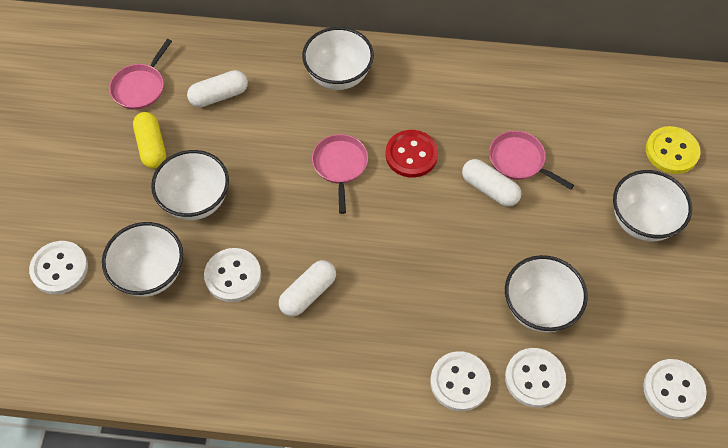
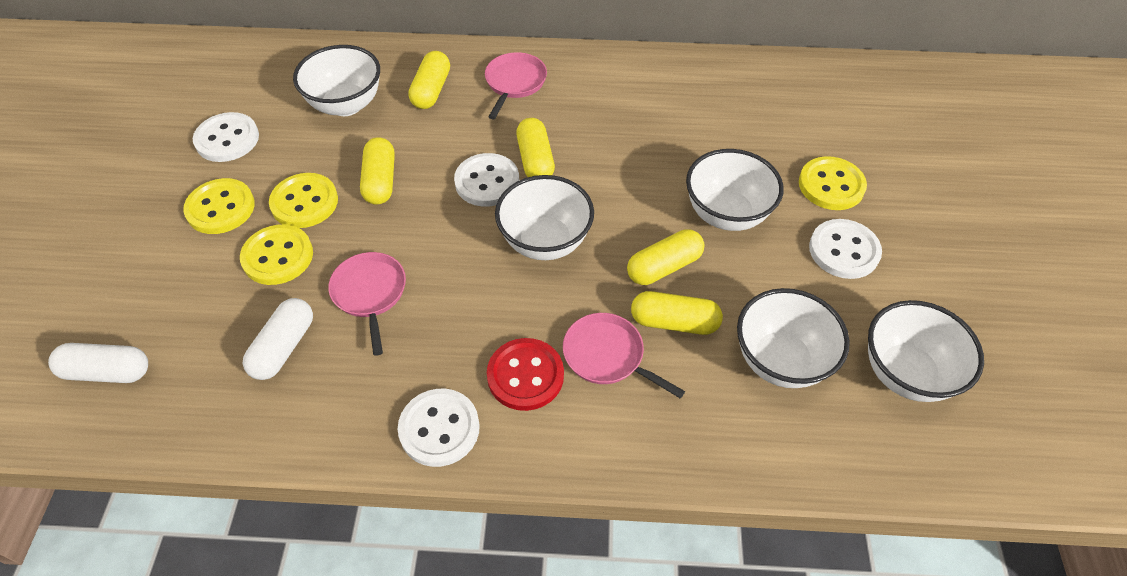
white button: [29,241,88,294] [204,248,261,302] [430,351,491,411] [505,348,566,408] [643,359,707,419] = 5 -> [193,112,259,162] [398,389,480,467] [454,153,519,207] [809,219,882,279] = 4
white capsule: [187,70,248,107] [279,260,336,317] [462,159,521,207] = 3 -> [48,343,148,383] [243,298,313,380] = 2
yellow button: [646,126,701,174] = 1 -> [183,178,255,234] [240,224,313,285] [269,173,338,228] [799,156,867,210] = 4
yellow capsule: [133,112,166,169] = 1 -> [360,137,395,205] [408,51,450,109] [516,118,555,177] [627,229,704,285] [631,291,723,335] = 5

